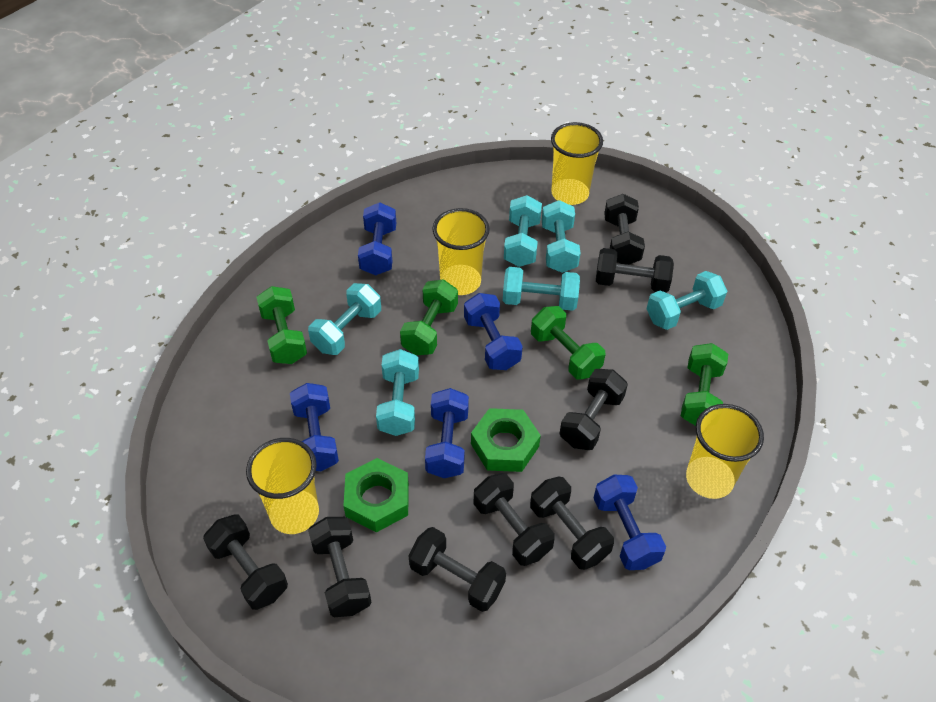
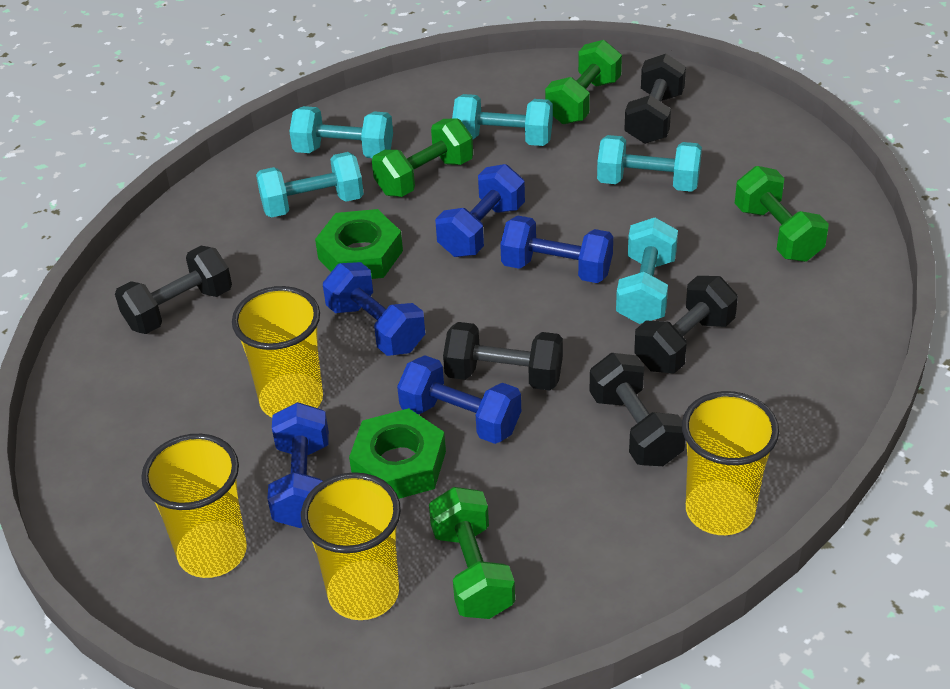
black dumbbell: [203,514,288,610] [308,517,371,617] [408,527,506,612] [473,473,555,566] [530,477,614,570] [559,369,628,450] [596,248,674,293] [604,194,645,265] = 8 -> [115,246,232,334] [443,322,563,390] [589,353,685,466] [624,54,686,144] [634,276,738,373] = 5
turquoise dumbbell: [308,283,381,355] [376,349,419,436] [503,267,580,311] [504,195,542,267] [542,200,581,273] [647,271,727,330] = 6 -> [256,152,364,218] [289,106,393,158] [452,94,553,146] [597,135,702,192] [616,218,678,324] = 5

